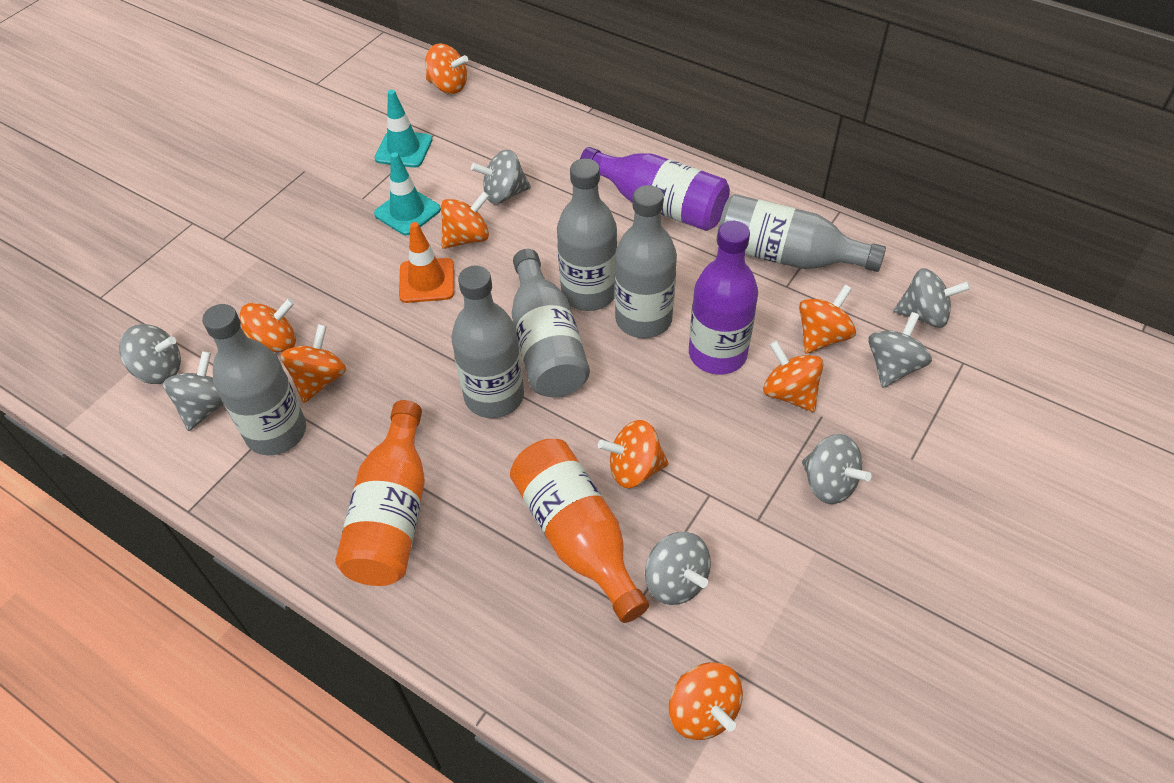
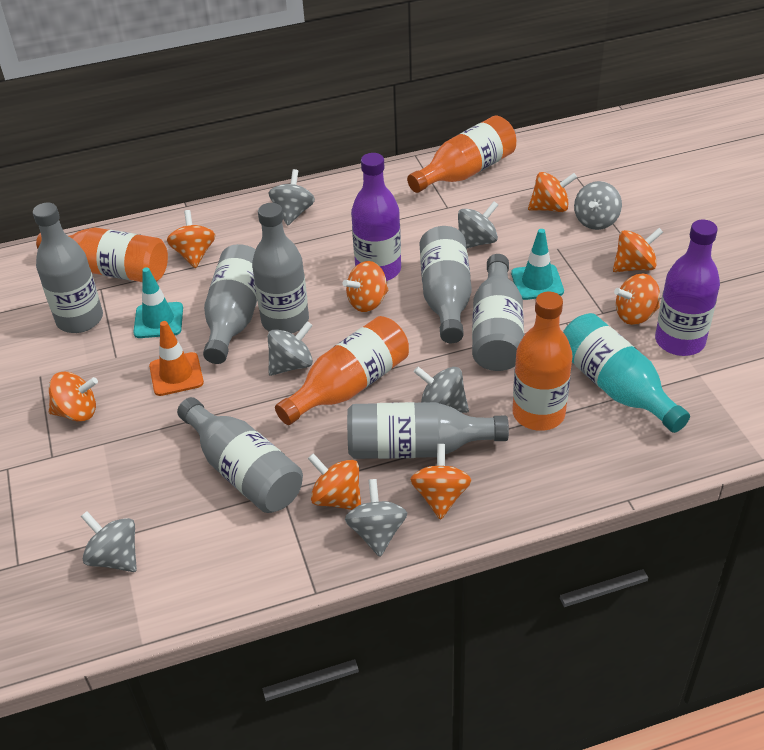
grey bottle: [202,304,306,455] [451,265,524,418] [512,249,590,397] [557,159,617,311] [615,185,677,338] [717,194,886,272] = 6 -> [33,203,103,333] [177,397,303,513] [203,244,257,364] [252,203,309,334] [347,402,509,459] [420,226,472,343] [472,254,524,371] = 7
orange bottle: [335,400,425,586] [510,439,649,623] = 2 -> [36,228,168,282] [275,316,409,425] [407,116,516,193] [512,292,573,431] = 4
turquoise bottle: none = 0 -> [563,313,690,433] = 1

